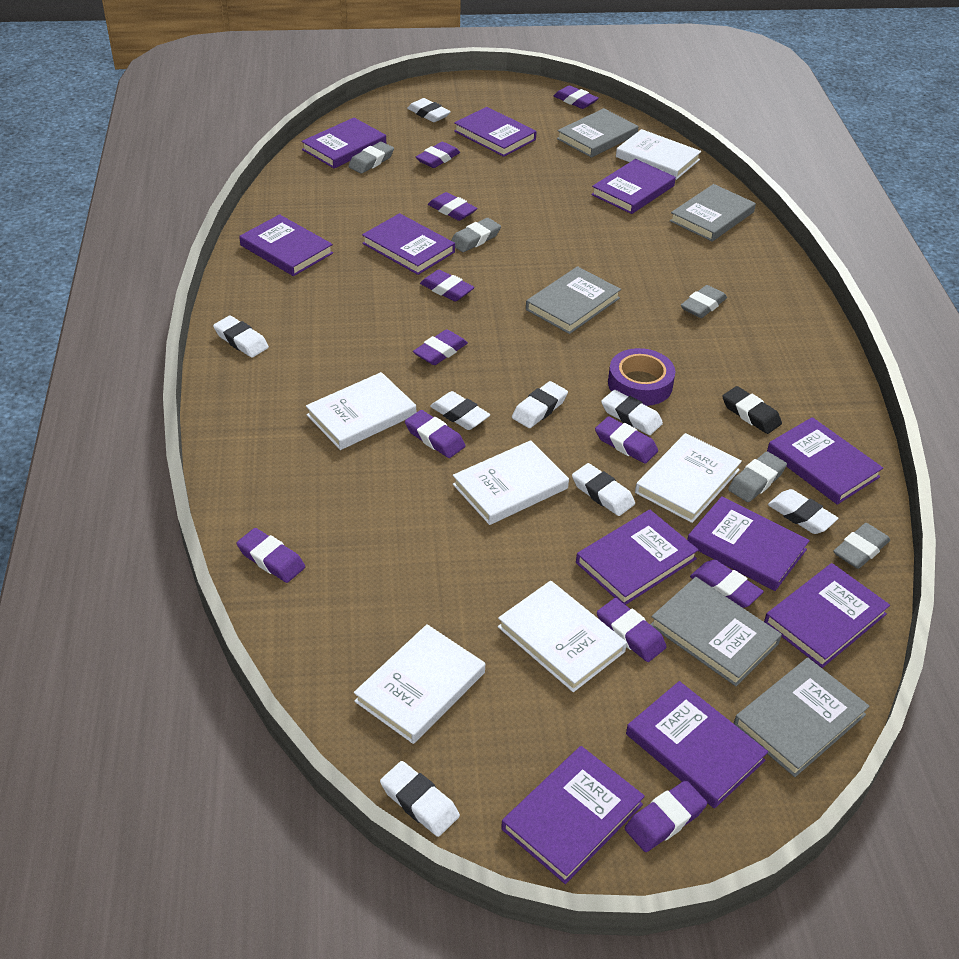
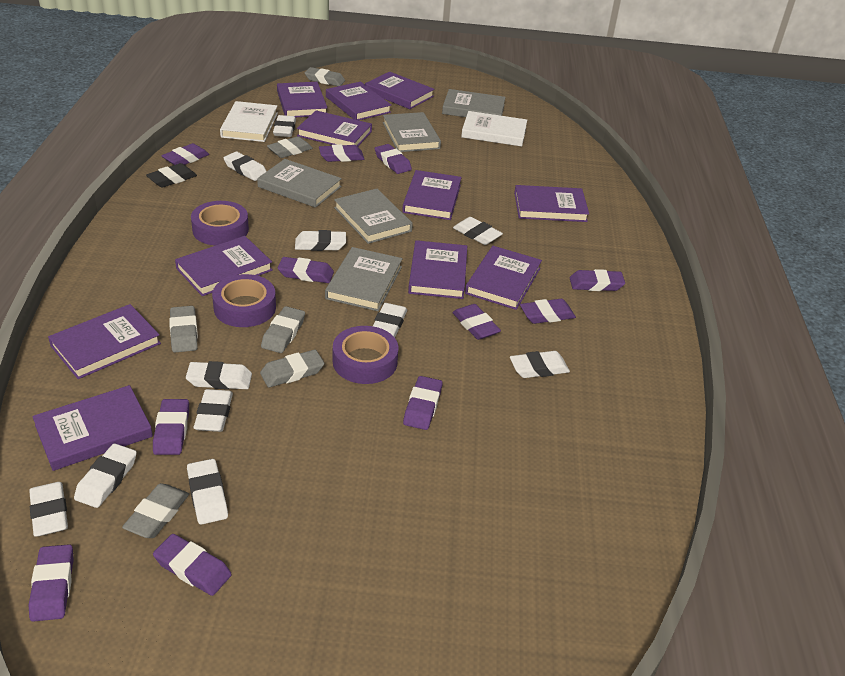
grey eraser: [348,142,394,174] [451,218,501,252] [681,285,727,318] [728,452,787,502] [833,523,890,569] = 5 -> [122,483,189,538] [169,306,198,353] [260,350,324,387] [261,306,305,353] [267,136,313,158] [305,67,345,86] = 6
purple tape: [608,348,676,406] = 1 -> [191,201,249,246] [212,274,276,327] [333,326,398,384] = 3
white book: [306,372,416,450] [354,624,485,744] [453,440,569,525] [498,581,627,692] [616,129,701,180] [635,433,742,523] = 6 -> [220,101,278,142] [461,111,527,147] = 2
white eraser: [213,316,269,358] [380,761,460,837] [407,98,451,122] [430,391,490,430] [512,381,568,428] [572,463,635,516] [601,390,663,435] [768,489,838,534] = 8 -> [29,482,68,537] [74,443,137,508] [186,361,252,390] [187,459,228,525] [194,389,233,432] [223,152,267,181] [273,115,296,137] [295,230,346,251] [373,303,407,338] [453,217,503,245] [510,351,570,378] = 11

